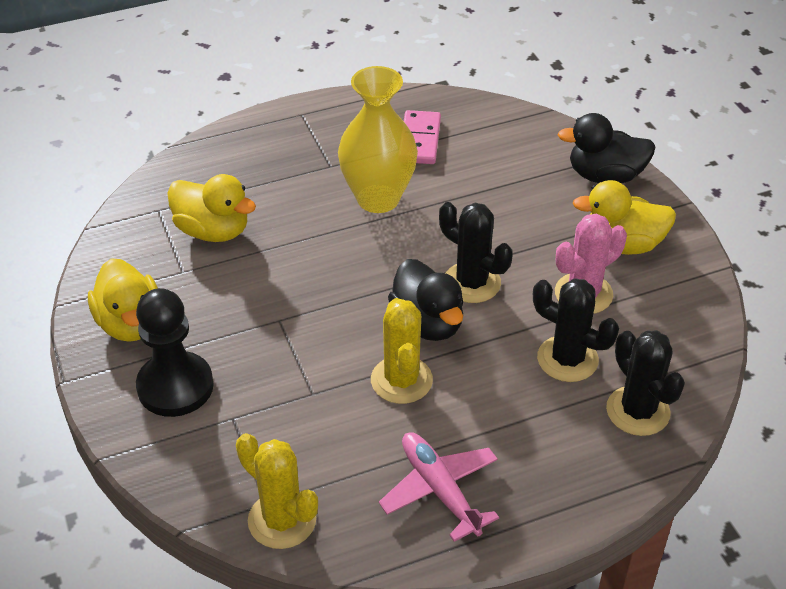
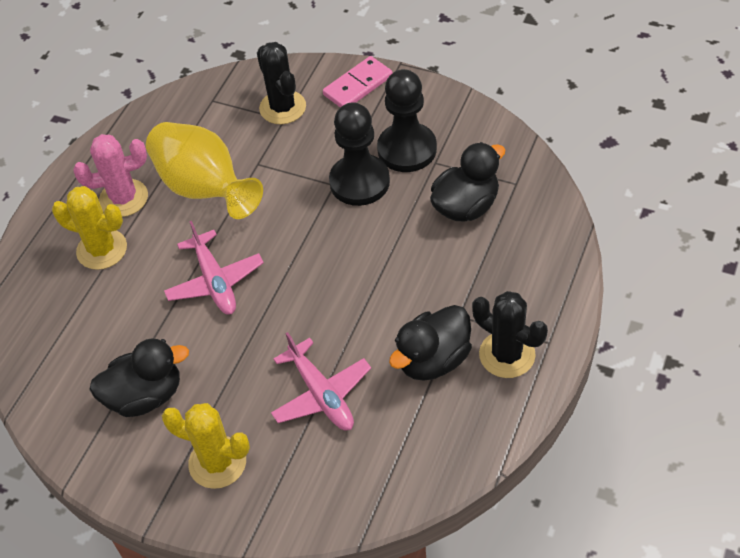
black cactus: [439,202,513,303] [533,278,619,382] [606,330,685,436] = 3 -> [257,42,306,124] [472,291,548,378] = 2
black duck: [388,259,463,341] [558,113,655,184] = 2 -> [89,338,189,417] [389,305,472,381] [430,142,505,222] = 3
black pawn: [136,288,214,417] = 1 -> [329,102,390,206] [377,69,437,172] = 2
pink plane: [379,432,499,542] = 1 -> [164,221,264,315] [271,332,371,430] = 2
yellow duck: [88,258,158,342] [167,174,256,242] [572,180,676,255] = 3 -> none = 0

